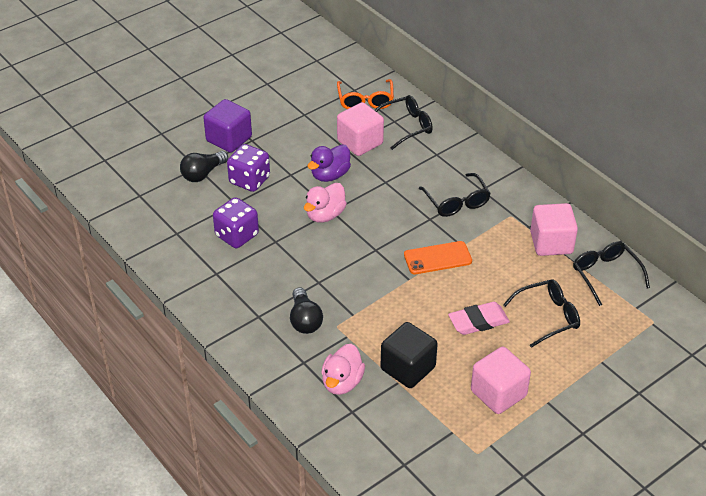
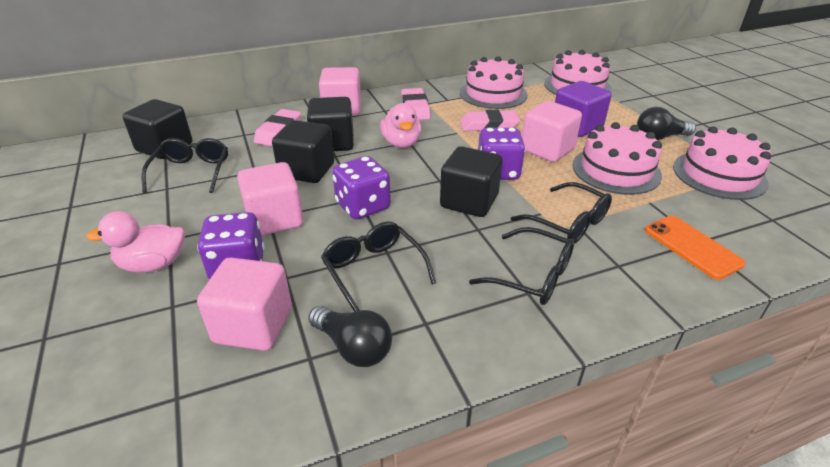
black cube: [381,322,438,388] = 1 -> [123,99,192,159] [272,120,334,183] [307,97,354,151] [440,146,502,217] = 4
orange glasses: [337,79,394,109] = 1 -> none = 0
pink cake: none = 0 -> [460,56,528,109] [544,50,612,95] [573,122,662,195] [673,126,771,200] = 4
pink cube: [337,102,384,156] [471,347,531,414] [530,203,578,256] = 3 -> [197,257,292,351] [237,162,303,236] [319,67,361,116] [522,101,582,162] = 4
pink eraser: [448,302,510,335] = 1 -> [254,109,301,146] [401,88,431,120] [460,110,520,131] = 3
purple dice: [213,197,259,248] [227,144,270,192] = 2 -> [197,212,264,280] [332,156,391,219] [478,128,526,180] = 3
purple duck: [307,144,351,182] = 1 -> none = 0

